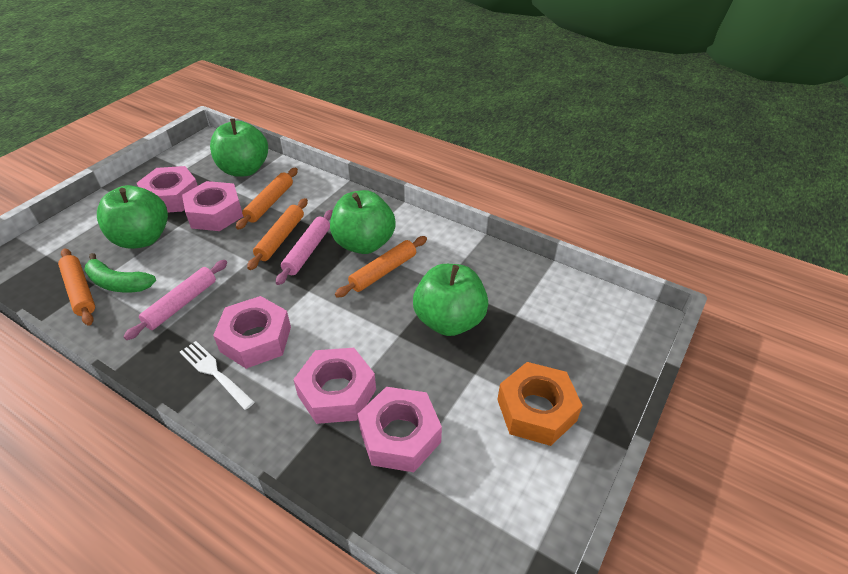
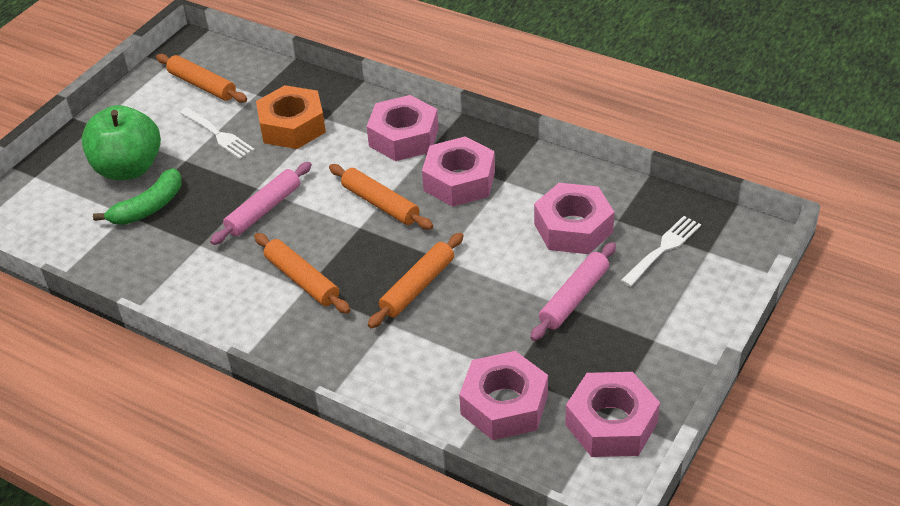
green apple: [97,185,168,249] [210,118,268,177] [330,190,396,254] [413,264,488,336] = 4 -> [82,105,161,180] = 1
white fork: [180,341,255,410] = 1 -> [180,107,255,159] [621,216,701,287] = 2

